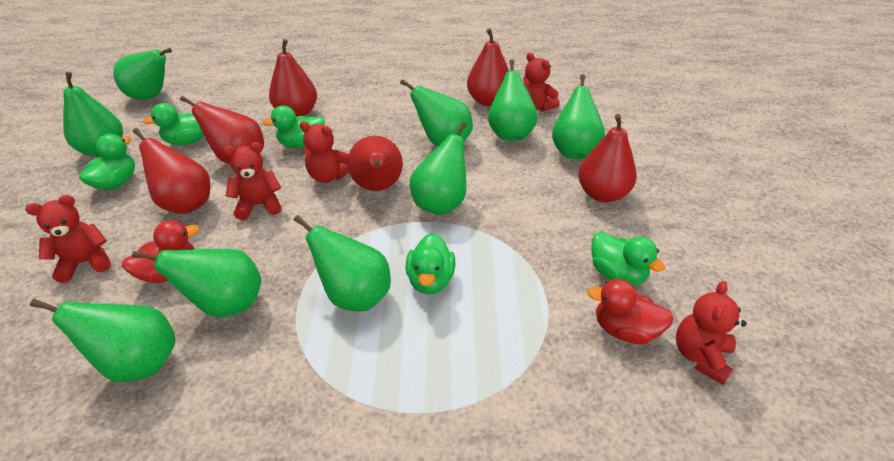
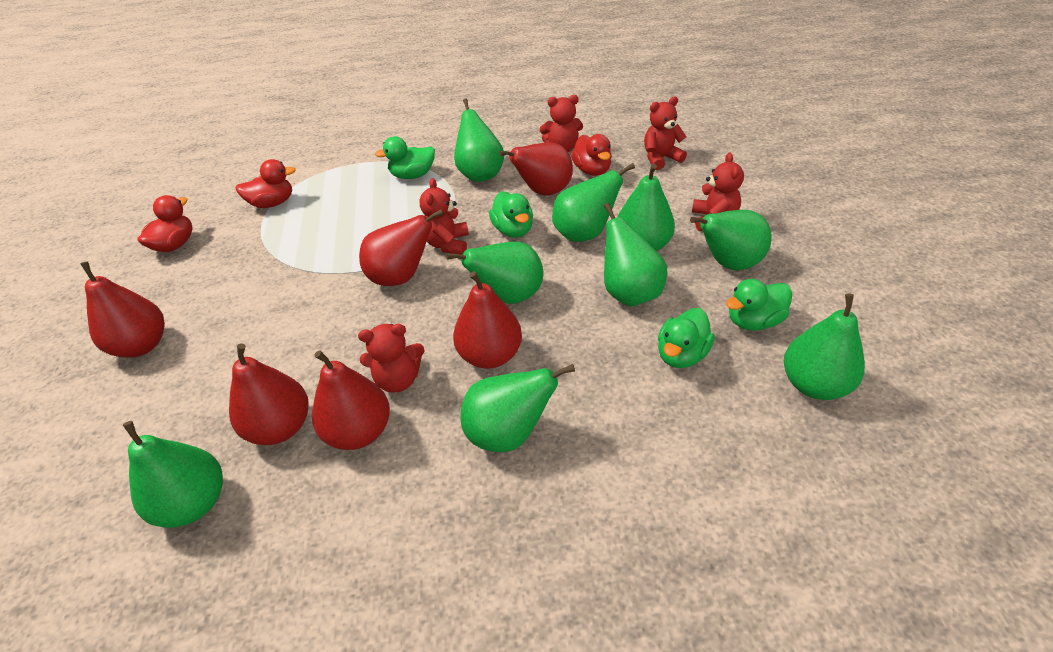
green duck: [79,134,135,190] [143,103,204,145] [263,105,325,148] [406,233,455,294] [591,232,665,285] = 5 -> [375,136,435,179] [489,191,533,238] [658,308,715,368] [726,279,792,331] = 4
red duck: [122,220,199,283] [587,279,674,344] = 2 -> [138,195,193,252] [235,159,296,208] [571,134,612,176] = 3

